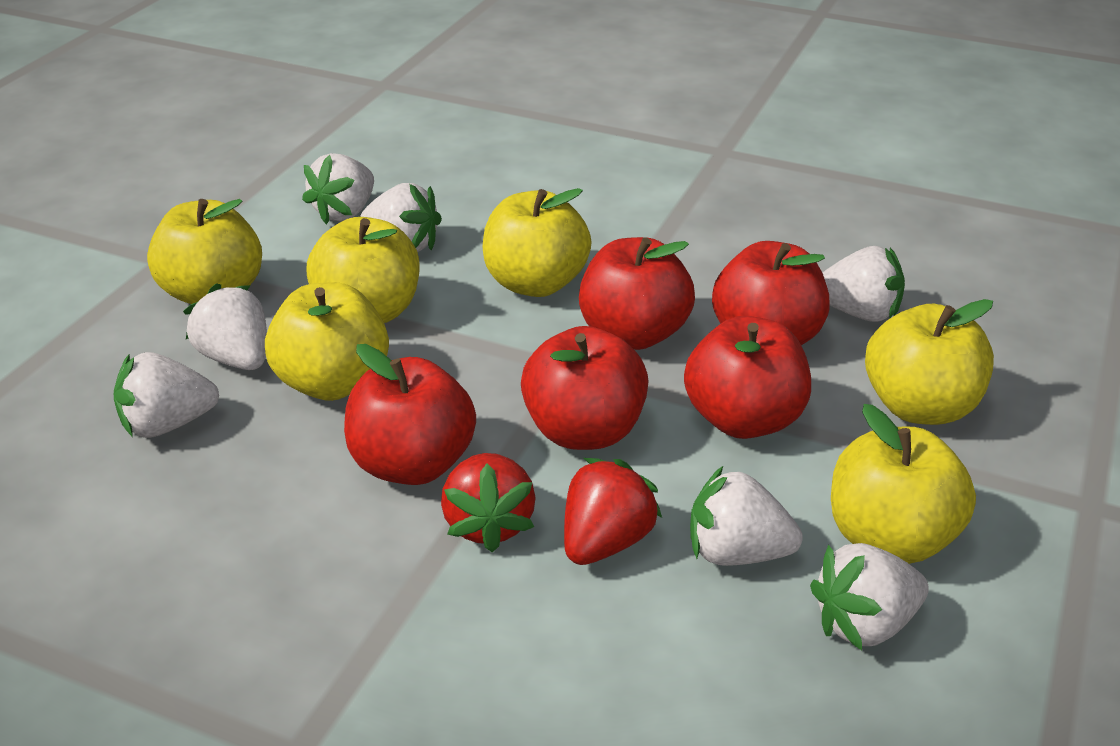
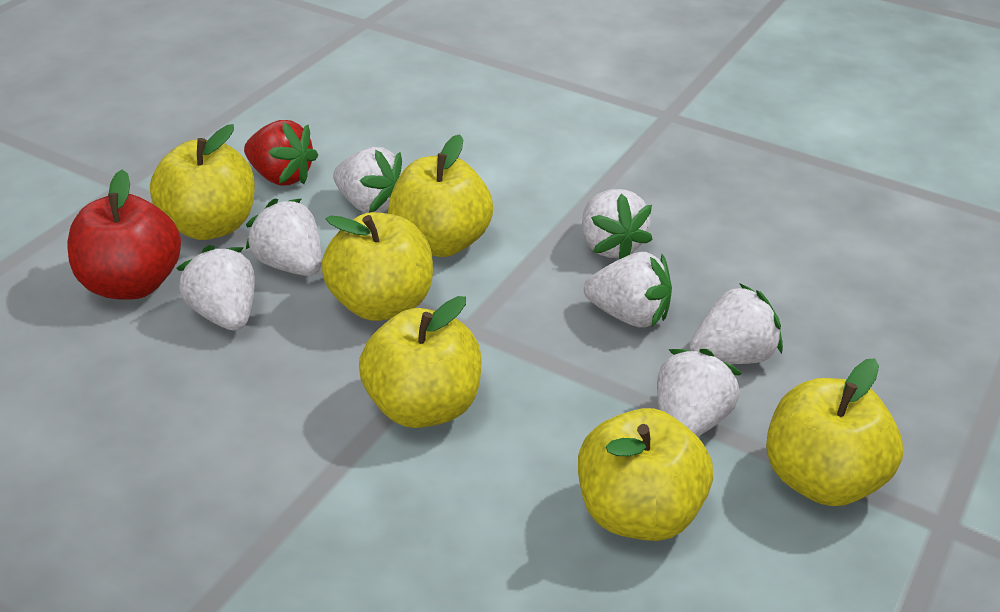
red apple: [344,344,476,485] [521,326,649,450] [579,237,695,350] [684,316,811,439] [712,241,830,345] = 5 -> [67,170,181,299] = 1
red strawberry: [441,453,536,552] [564,458,662,565] = 2 -> [244,120,318,186] = 1

